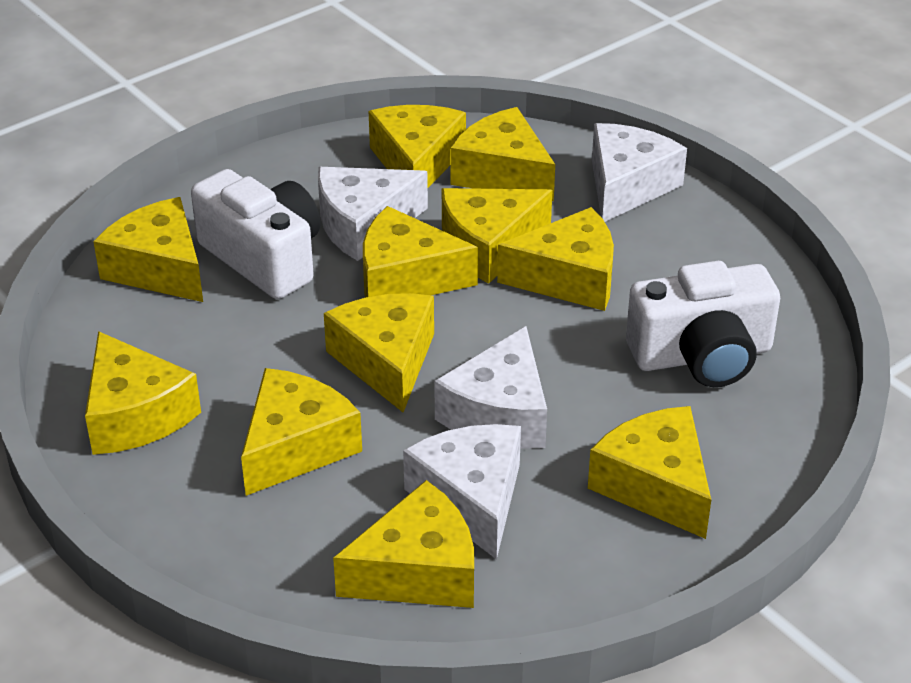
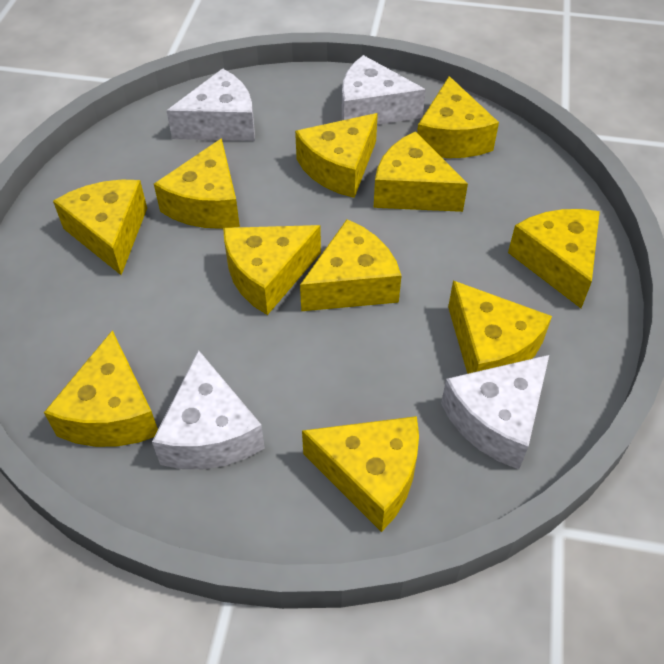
white camera: [191,169,321,299] [626,261,780,387] = 2 -> none = 0

